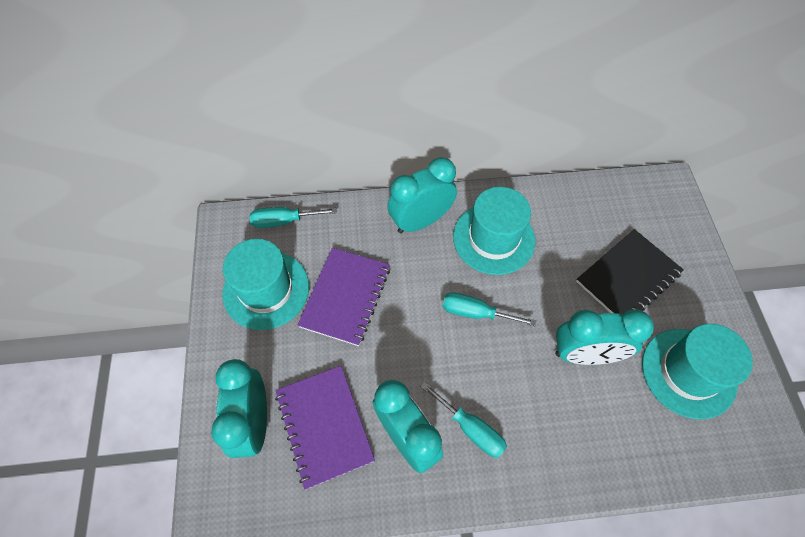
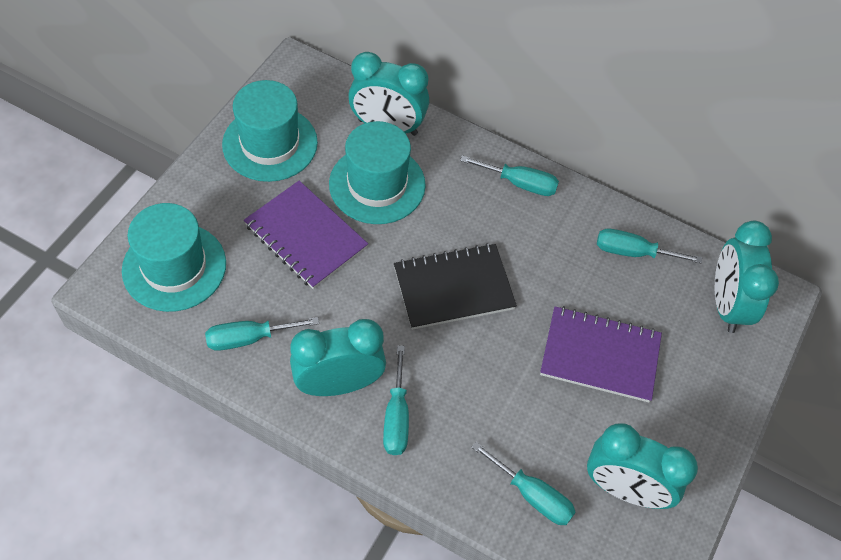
turquoise screwdriver: [250,207,337,228] [420,381,507,458] [442,293,536,326] = 3 -> [205,317,319,351] [383,346,409,455] [460,156,559,196] [471,441,576,525] [597,229,702,263] = 5

